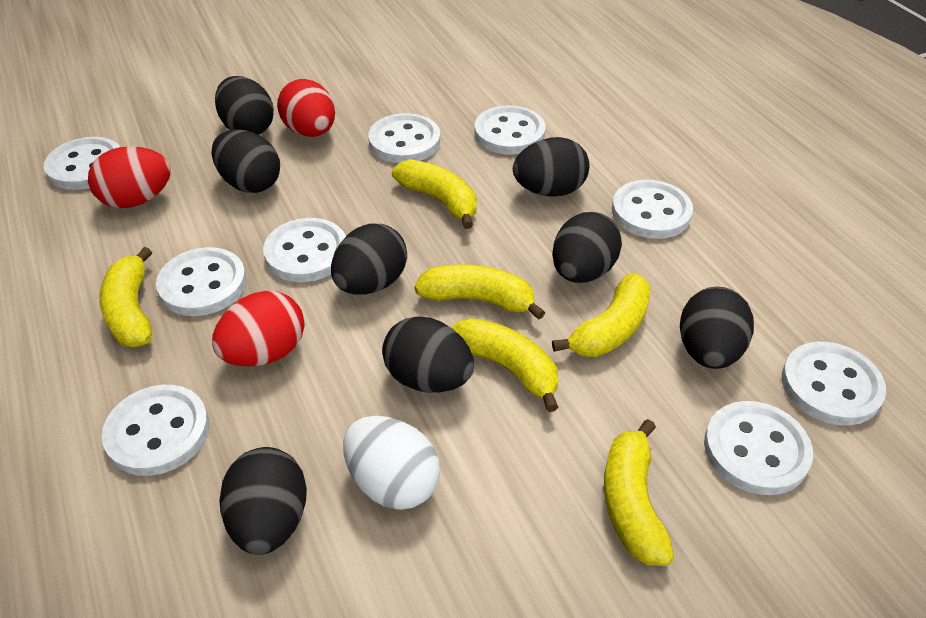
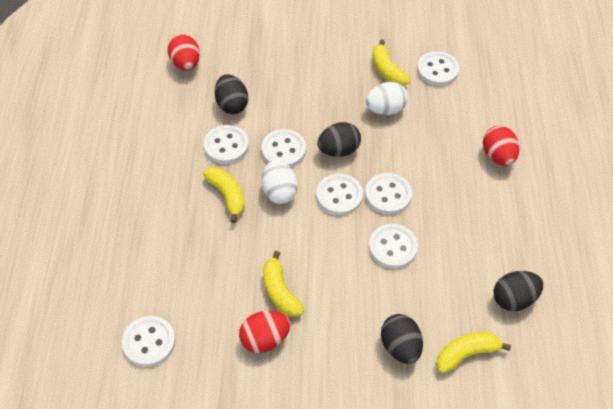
black egg: [211,129,280,193] [215,76,274,135] [219,447,307,554] [331,224,407,295] [382,317,474,393] [513,137,589,197] [552,212,622,283] [680,287,754,369] = 8 -> [215,74,248,114] [317,122,361,157] [381,314,423,364] [494,271,543,311] = 4
white button: [44,137,120,190] [102,385,209,476] [156,247,246,316] [263,218,346,282] [368,113,440,163] [475,106,546,155] [612,180,693,239] [704,401,813,495] [782,342,886,425] = 9 -> [122,316,175,367] [204,125,249,164] [261,129,306,167] [316,174,363,215] [365,173,412,215] [369,224,418,269] [417,51,459,86] = 7
white egg: [343,416,440,510] = 1 -> [262,160,297,204] [366,82,408,115] = 2
yellow banana: [99,247,152,347] [392,159,477,229] [414,264,545,320] [451,318,559,412] [552,273,651,357] [604,419,674,566] = 6 -> [203,167,245,223] [263,251,304,317] [372,39,410,86] [436,332,511,373] = 4

